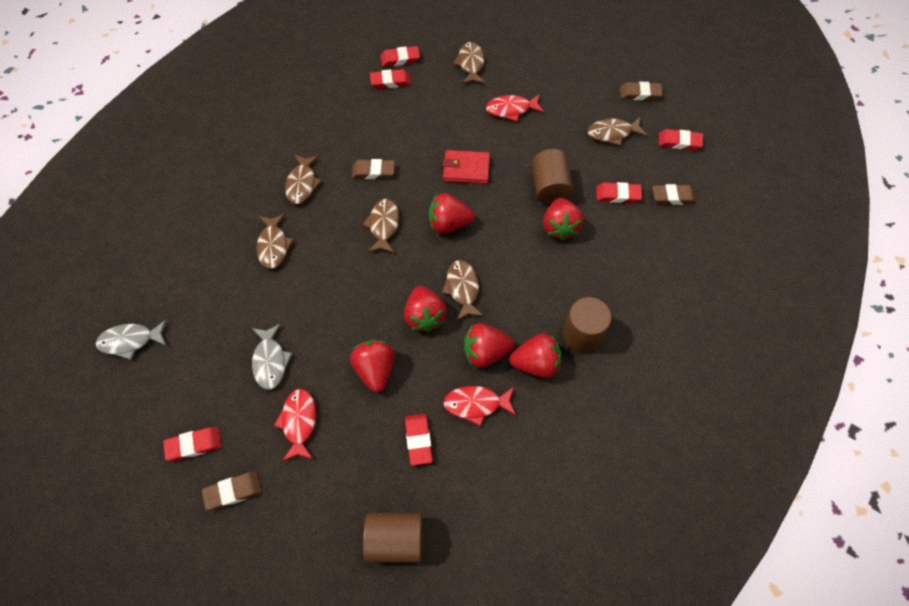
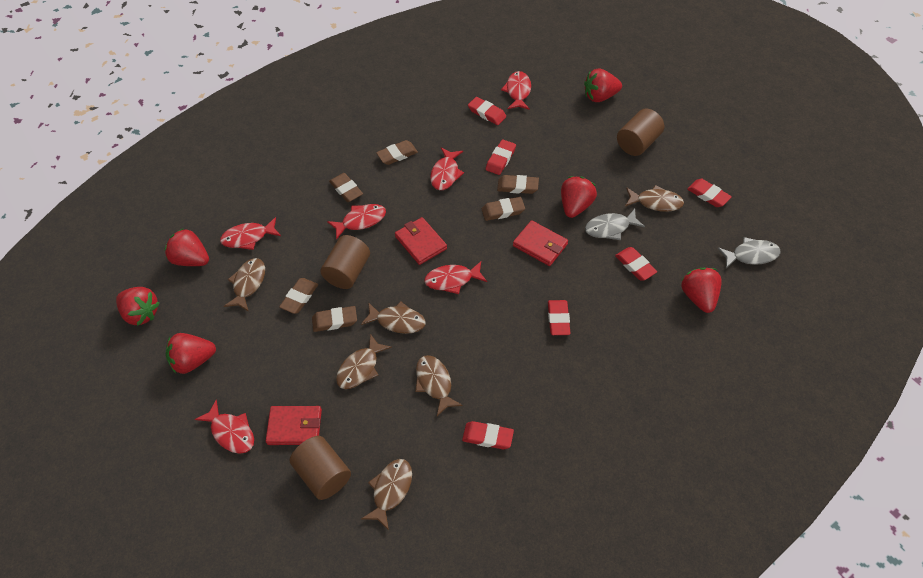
brown eraser: [202,472,262,510] [352,159,395,179] [620,82,663,100] [652,184,696,205] = 4 -> [279,278,318,314] [312,306,357,332] [329,173,363,202] [376,140,418,165] [482,197,525,221] [497,175,539,194] = 6
red fish: [274,389,316,462] [443,386,516,427] [486,94,544,121] = 3 -> [195,400,254,453] [220,217,281,250] [327,204,386,240] [424,261,487,294] [430,147,464,190] [501,71,531,110] = 6
red wallet: [442,150,490,184] = 1 -> [266,406,322,445] [395,217,447,265] [513,220,568,266] = 3

